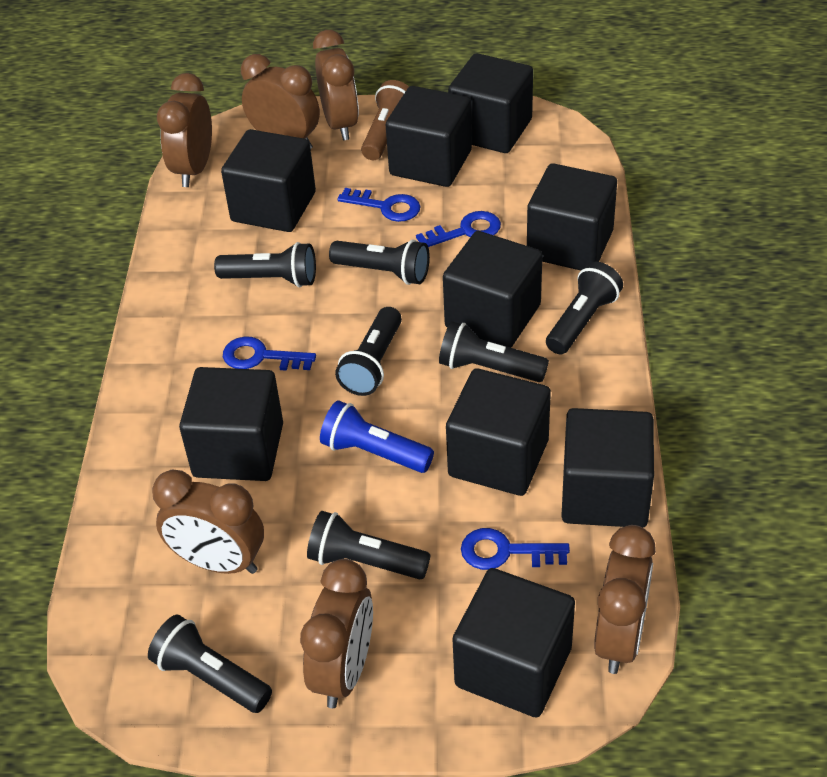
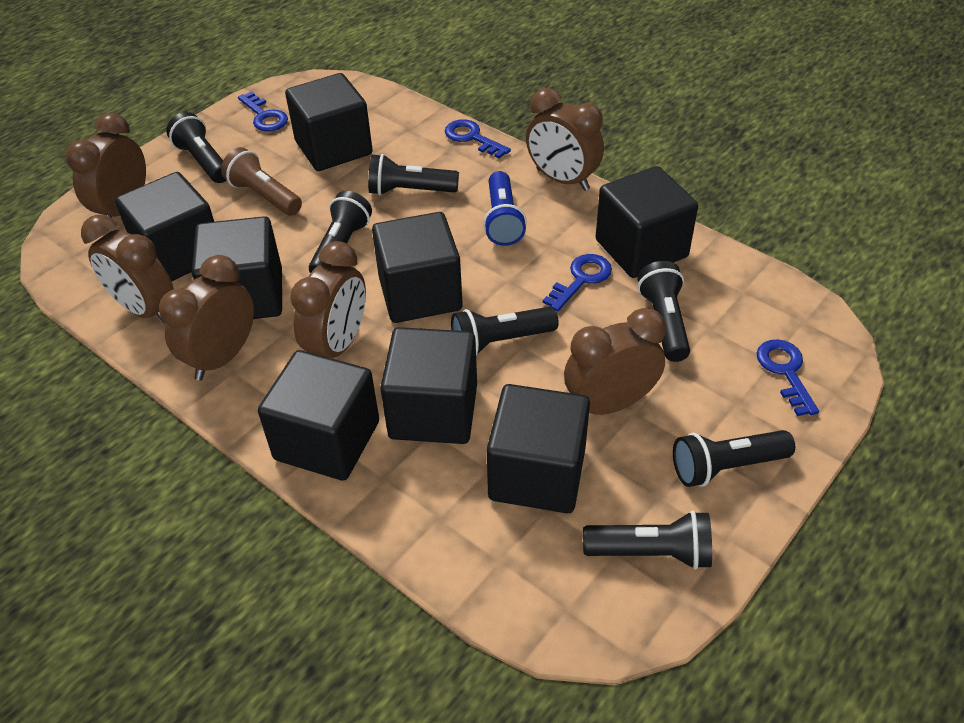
black cube: [179,367,283,481] [221,129,316,232] [386,86,472,187] [443,231,542,348] [446,368,551,496] [448,53,533,153] [452,568,575,718] [527,163,617,271] [561,408,654,527] = 9 -> [115,172,214,282] [192,216,282,319] [258,350,379,481] [285,73,373,171] [372,212,463,323] [380,327,477,444] [486,384,590,513] [595,166,698,278] = 8

